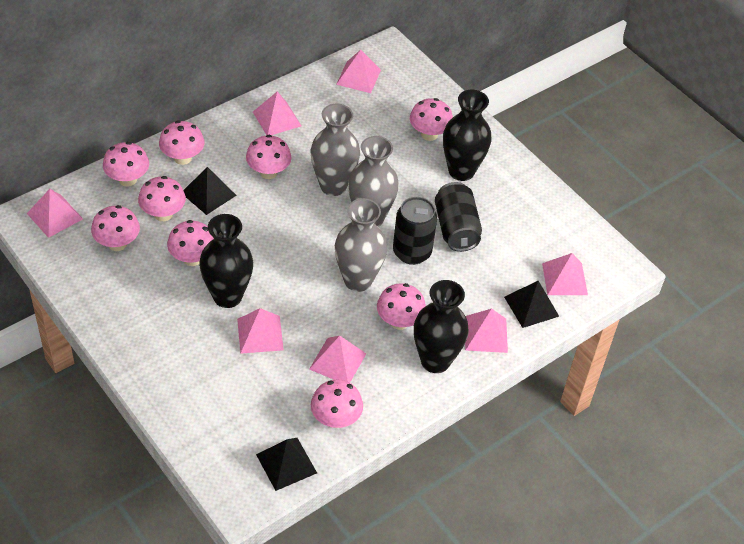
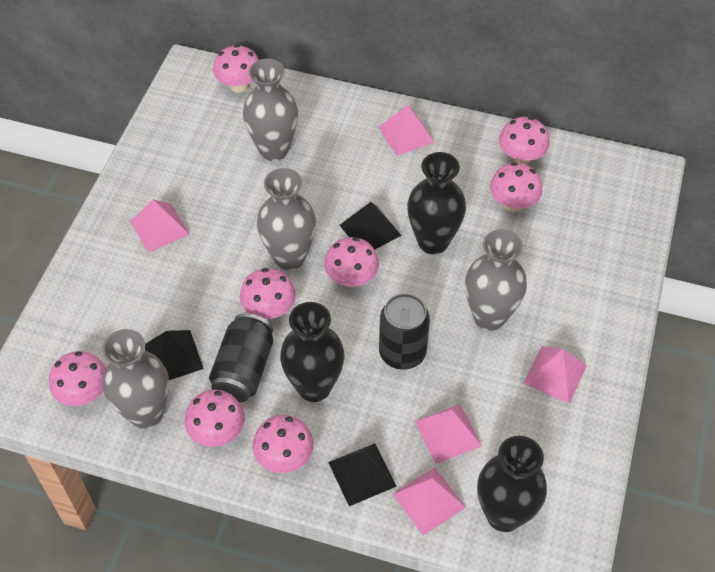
grey vase: [311,104,360,196] [335,198,387,292] [348,136,399,227] = 3 -> [102,329,169,429] [243,58,298,161] [257,168,316,270] [465,229,527,331] = 4
pink mushroom: [91,205,140,251] [103,142,149,187] [138,176,186,221] [159,121,205,165] [167,220,214,266] [246,135,292,179] [311,380,363,428] [377,283,426,330] [410,98,453,141] = 9 -> [49,351,106,406] [184,390,245,447] [213,45,259,93] [240,268,296,320] [253,415,314,473] [324,237,379,288] [490,162,543,212] [499,117,550,164] = 8
pink pyramid: [27,189,83,238] [237,308,284,354] [253,91,301,135] [309,336,366,383] [336,50,381,93] [465,309,508,353] [542,253,588,295] = 7 -> [130,199,189,253] [378,105,434,156] [393,467,466,536] [415,404,482,464] [523,346,587,404] = 5

